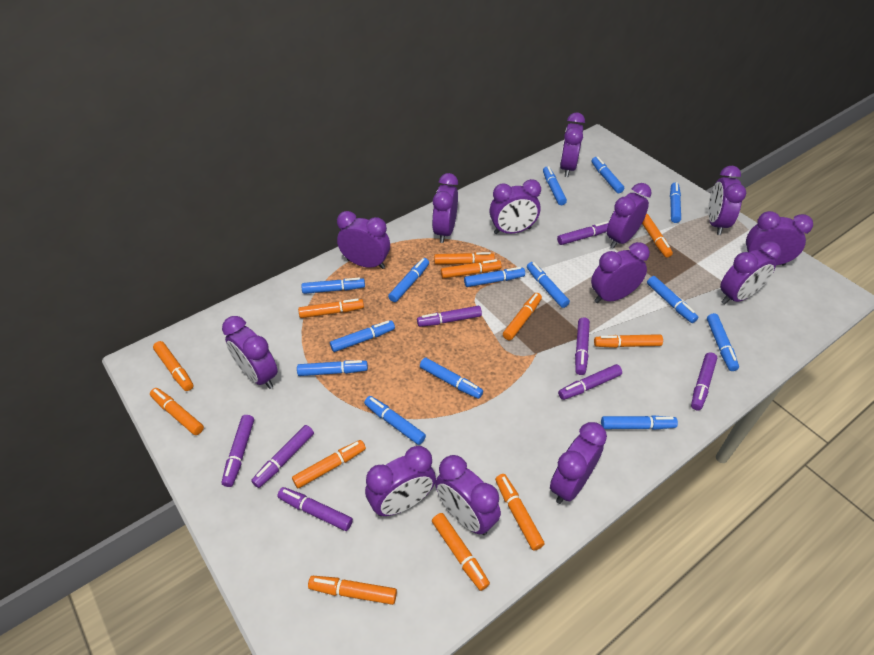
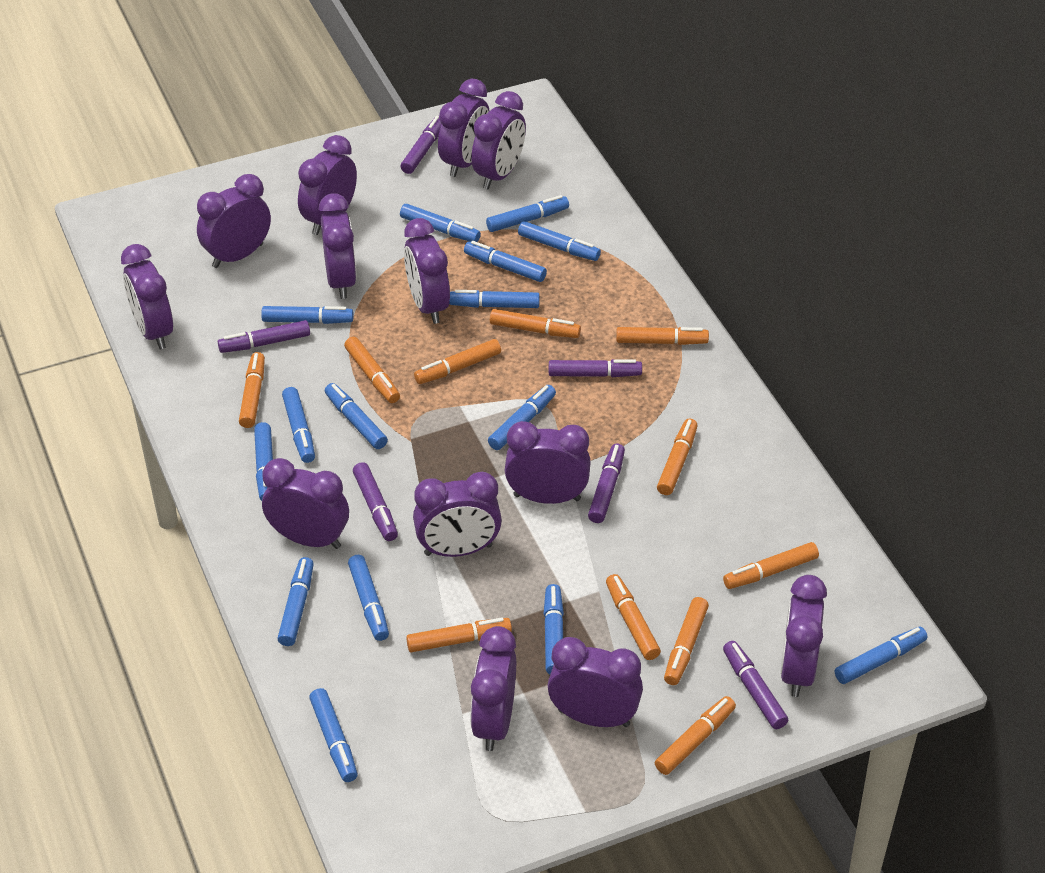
blue marker: [297,360,368,376] [301,278,365,294] [330,320,395,352] [364,396,426,445] [388,258,429,302] [420,358,483,399] [464,267,525,287] [527,262,570,308] [543,166,567,205] [591,157,624,193] [601,415,678,430] [647,276,698,323] [670,182,681,223] [707,313,739,371] = 14 -> [254,422,273,501] [261,306,354,324] [277,557,314,646] [282,387,315,463] [309,688,358,782] [325,383,388,449] [348,555,389,641] [400,204,481,242] [449,290,540,308] [464,241,547,282] [486,195,569,232] [488,385,556,450] [518,221,601,261] [544,584,564,674] [835,626,928,684] = 15
orange marker: [150,388,204,435] [153,341,193,391] [292,440,366,488] [298,298,364,318] [308,576,397,605] [432,513,490,591] [434,252,495,265] [441,259,502,279] [495,474,545,551] [503,293,542,340] [594,334,663,348] [642,213,673,258] = 12 -> [239,352,265,428] [344,337,400,403] [406,617,512,652] [414,339,501,384] [490,309,581,338] [606,574,661,660] [616,327,709,345] [655,696,736,775] [657,418,698,495] [664,597,709,685] [723,542,819,589] = 11
purple marker: [222,415,254,487] [251,425,314,488] [277,487,353,531] [417,306,482,327] [557,222,609,245] [558,364,622,400] [575,318,590,375] [691,352,717,410] = 8 -> [218,320,310,353] [353,462,398,541] [400,116,441,174] [549,359,642,377] [588,443,625,523] [723,641,788,729] = 6

